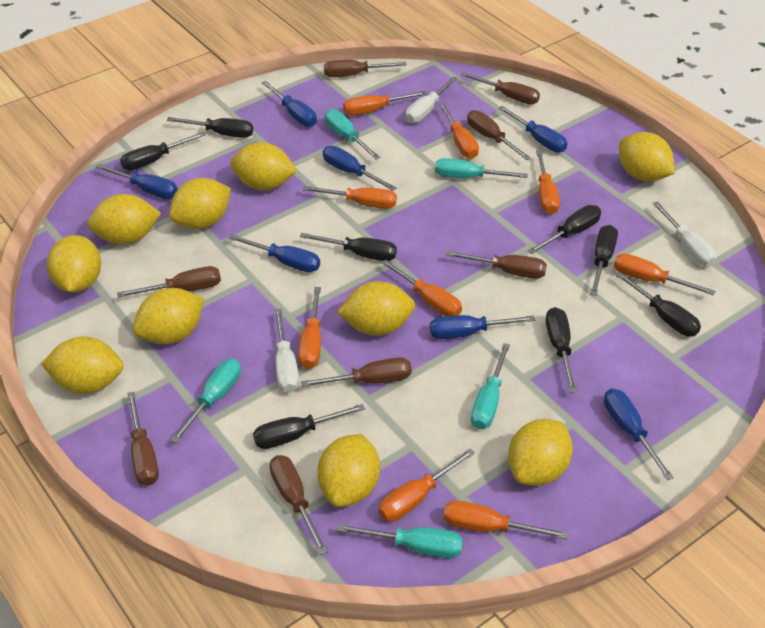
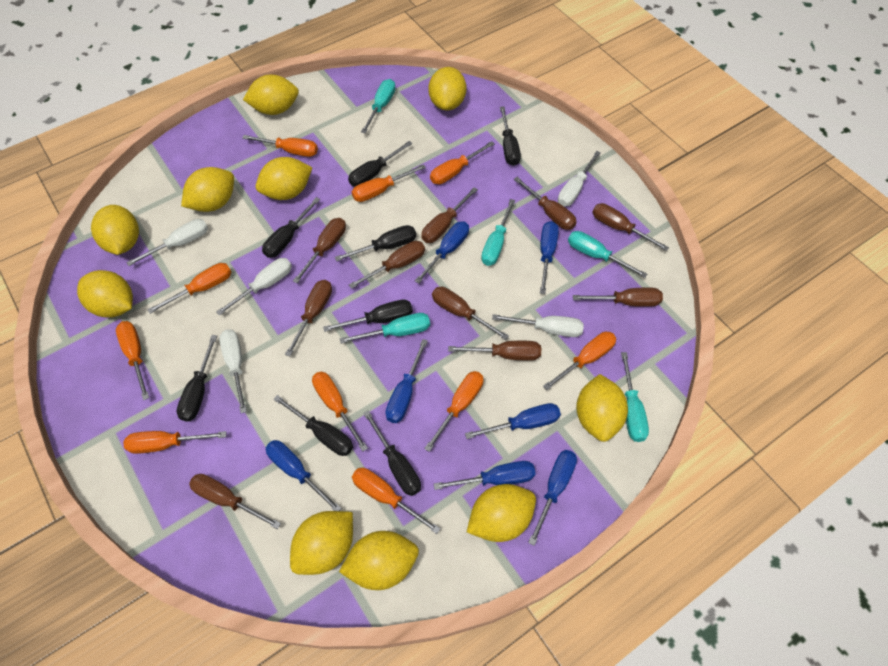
brown screwdriver: [117,266,221,298] [127,392,159,486] [269,455,328,555] [301,357,412,387] [324,60,406,77] [446,251,547,279] [461,72,540,104] [467,110,531,160] = 8 -> [189,474,281,529] [285,280,332,356] [293,218,346,283] [349,241,425,289] [422,187,478,243] [432,287,509,340] [448,341,541,361] [514,177,577,230] [573,287,663,307] [592,203,669,251] = 10
orange screwdriver: [298,287,321,369] [303,186,397,209] [343,91,426,115] [378,448,475,522] [381,259,462,316] [439,103,479,159] [443,500,568,539] [536,150,560,214] [614,254,715,295] = 9 -> [116,321,149,400] [124,431,226,454] [147,263,232,314] [242,135,318,157] [312,371,368,452] [352,164,426,202] [352,468,441,534] [424,371,484,452] [430,141,494,184] [543,332,616,390] = 10
white screwdriver: [275,309,299,393] [405,76,458,123] [652,201,717,267] = 3 -> [126,219,208,266] [216,258,292,316] [219,329,247,413] [492,314,584,337] [558,151,601,207] = 5

